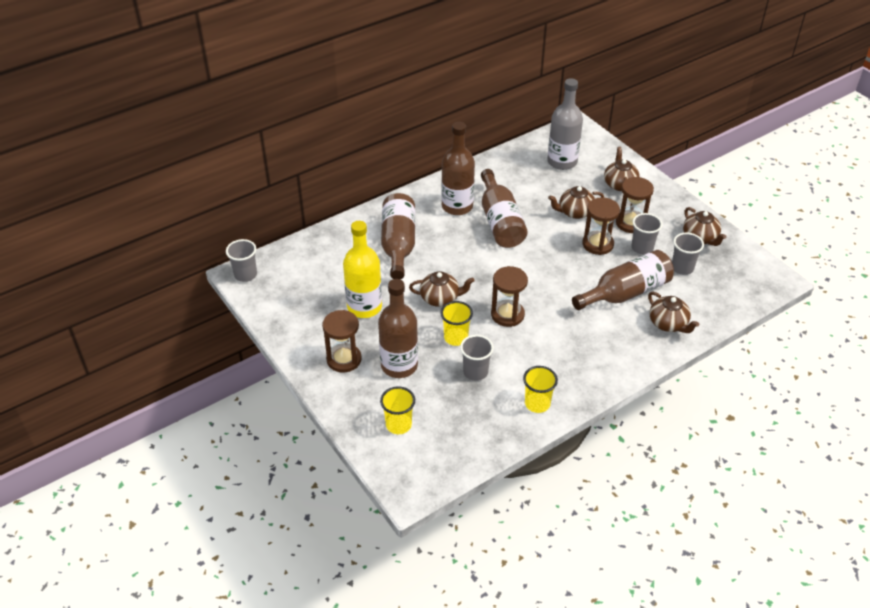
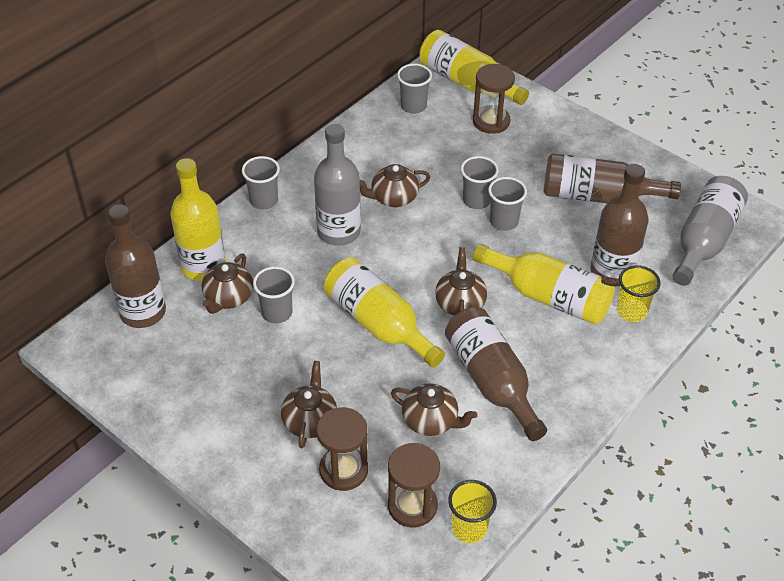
brown bottle: [378,279,418,378] [381,193,415,279] [441,122,475,215] [481,169,528,248] [572,250,674,310] = 5 -> [105,204,166,328] [445,307,547,441] [544,153,681,203] [591,164,648,286] = 4
brown hourglass: [322,310,362,373] [491,266,528,327] [583,197,620,255] [616,177,654,233] = 4 -> [316,407,368,491] [388,443,440,527] [473,64,515,134] = 3
grey bottle: [547,78,583,170] = 1 -> [314,124,361,246] [673,176,748,286] = 2
grey cup: [226,239,257,282] [460,335,494,381] [631,213,662,255] [672,233,704,275] = 4 -> [242,156,280,209] [253,266,295,323] [397,64,432,114] [461,156,499,209] [488,177,527,231] = 5
yellow bottle: [343,221,382,318] = 1 -> [170,158,226,281] [324,257,445,367] [419,30,529,105] [473,244,615,324] = 4
yellow cup: [380,386,415,434] [441,301,473,346] [523,366,558,413] = 3 -> [448,480,497,543] [617,265,661,322] = 2

